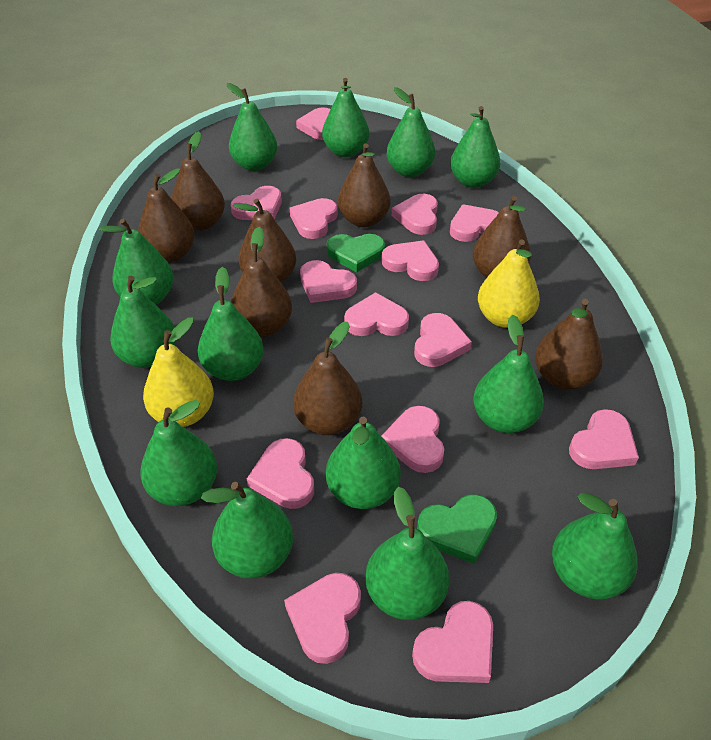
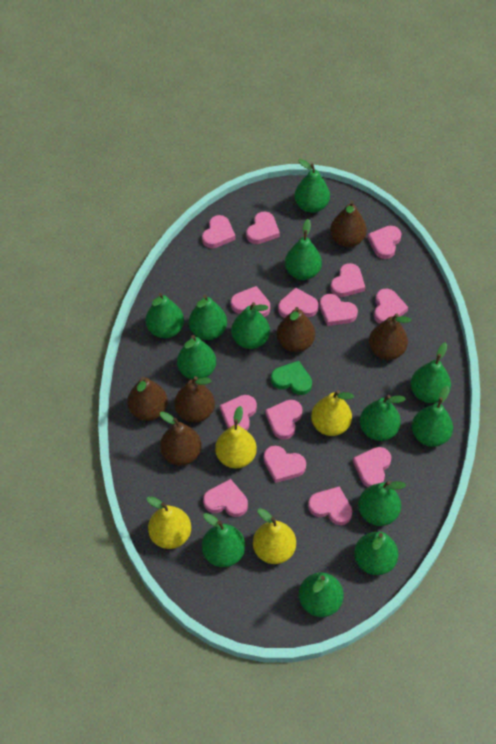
brown pear: [138,168,195,262] [171,131,225,231] [231,227,292,337] [232,199,296,283] [293,322,362,435] [338,143,390,227] [473,196,531,278] [535,299,603,390] = 8 -> [127,377,168,421] [160,411,201,466] [175,376,215,423] [277,307,315,352] [330,201,367,247] [369,313,411,360] = 6
green heart: [327,234,385,272] [417,494,497,564] = 2 -> [271,361,312,395] = 1
yellow pear: [143,318,214,427] [478,239,540,328] = 2 -> [147,496,191,549] [215,406,257,468] [253,508,296,564] [311,390,354,436] = 4

